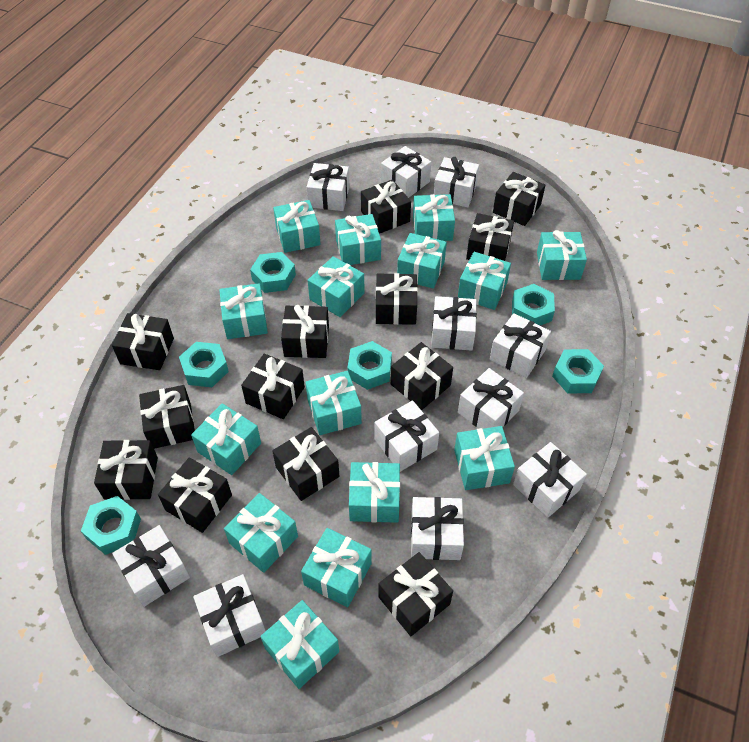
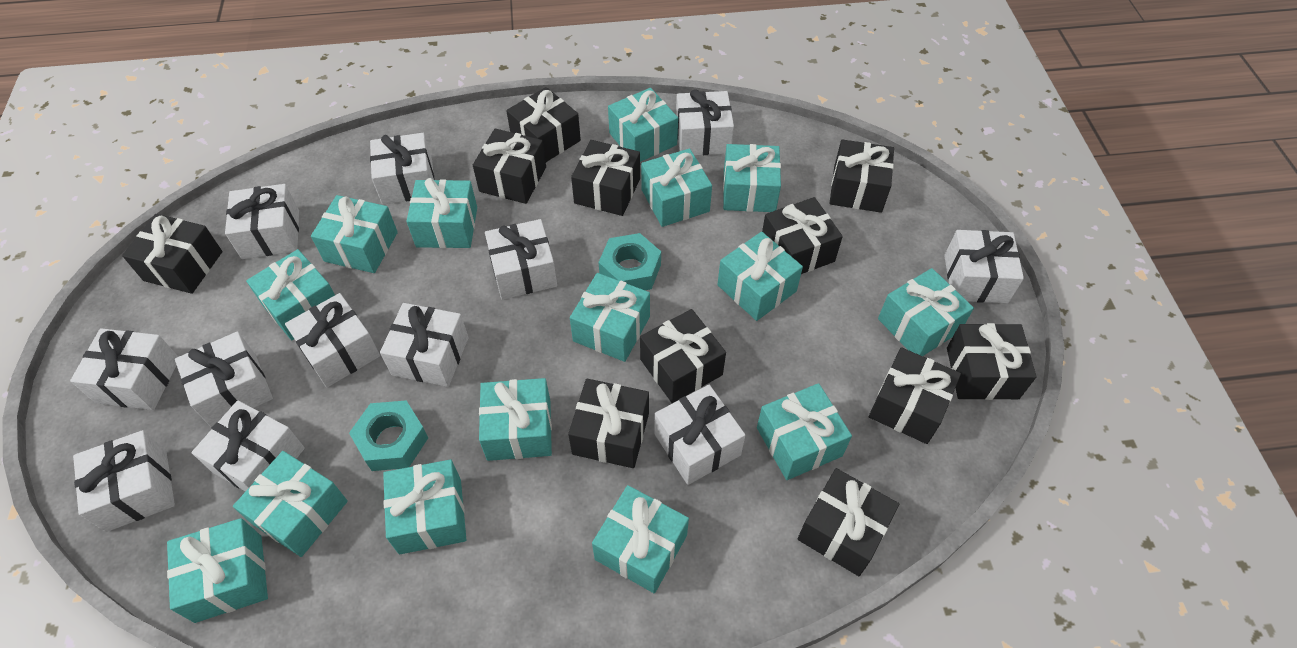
black gift: [94,440,158,500] [112,313,174,370] [139,385,195,449] [158,457,232,533] [241,354,305,419] [272,427,339,501] [281,305,329,358] [361,180,411,234] [376,273,418,325] [378,552,453,636] [391,342,453,410] [466,213,514,261] [493,172,545,226] = 13 -> [122,214,223,294] [473,128,546,204] [506,87,581,162] [568,379,649,468] [571,140,640,216] [640,309,726,403] [762,197,843,274] [798,468,899,576] [830,139,894,213] [869,347,961,444] [947,323,1037,400] = 11
turquoise nut: [81,496,141,555] [179,342,229,387] [250,252,296,293] [347,341,392,390] [512,284,555,325] [552,349,604,394] = 6 -> [349,400,428,471] [598,233,661,290] = 2
white gift: [112,525,190,607] [193,574,266,657] [306,163,350,211] [375,400,439,472] [381,146,431,198] [411,497,464,560] [431,296,477,351] [434,157,479,207] [458,368,524,429] [490,313,551,378] [513,442,587,518] = 11 -> [70,328,178,410] [73,430,175,532] [175,331,273,427] [191,400,305,492] [225,184,299,259] [285,293,380,387] [370,133,434,205] [380,303,468,387] [485,219,557,300] [654,385,745,485] [676,89,734,155] [944,230,1024,303] = 12

